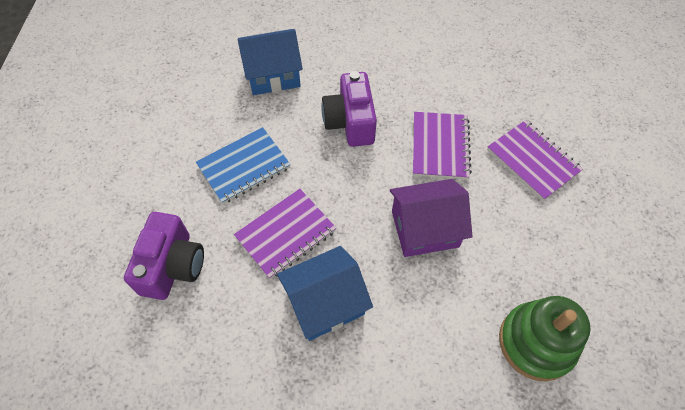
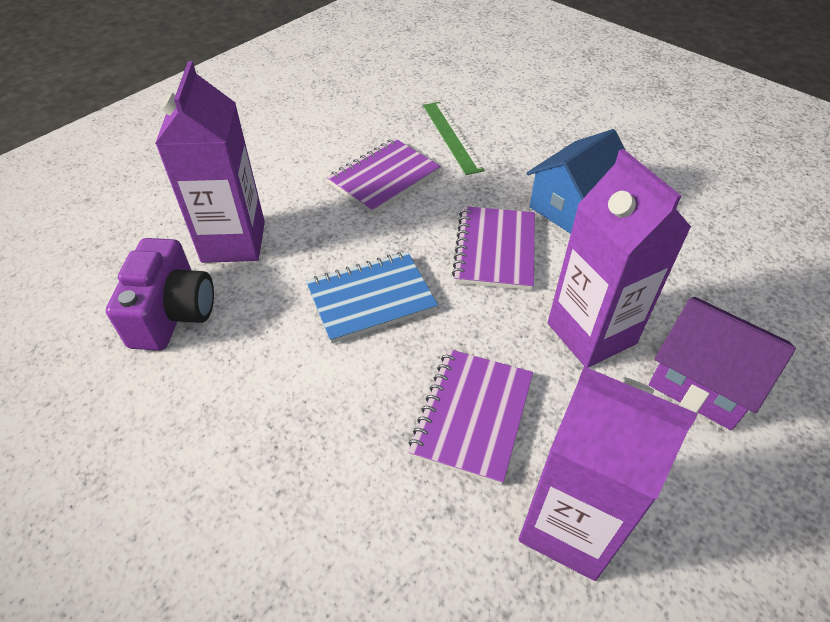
blue house: [238,29,303,95] [277,246,373,341] = 2 -> [527,129,625,234] = 1
green ruler: none = 0 -> [423,102,485,175] = 1
green stacking toy: [499,296,590,381] = 1 -> none = 0
purple camera: [124,212,204,300] [322,71,377,147] = 2 -> [106,238,214,351] = 1
purple carton: none = 0 -> [155,61,265,263] [519,367,698,581] [548,149,691,368] = 3

